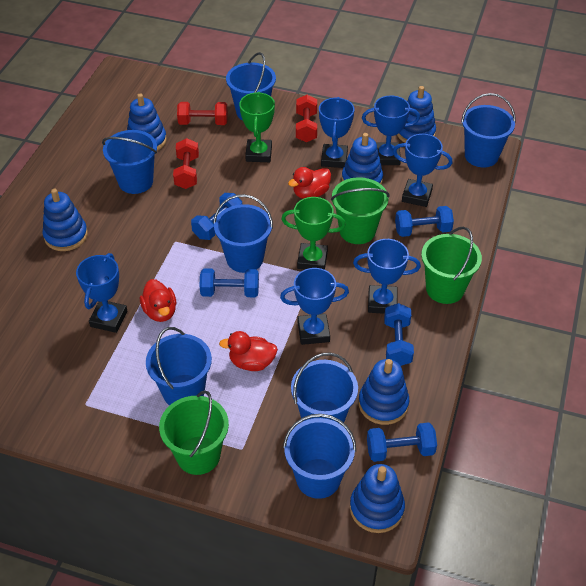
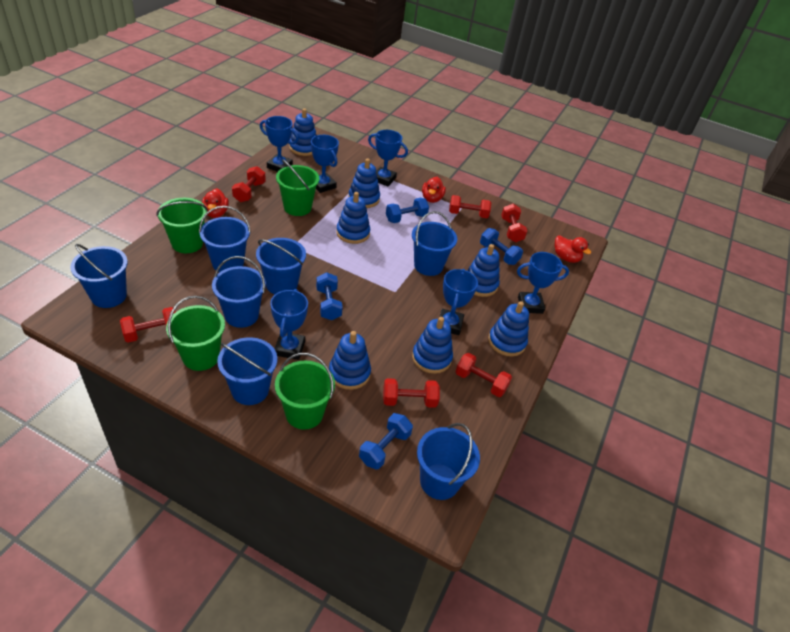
blue dumbbell: [191,193,242,240] [199,268,259,297] [367,422,437,462] [384,303,414,366] [395,206,454,237] = 5 -> [316,272,343,320] [359,413,413,469] [386,198,429,223] [480,228,523,265] = 4
blue stacking toy: [43,189,88,251] [127,93,167,151] [342,133,383,185] [350,464,405,533] [358,359,409,425] [397,86,436,143] = 6 -> [289,108,317,156] [329,331,371,390] [336,192,370,244] [348,158,380,208] [412,317,453,374] [467,244,500,297] [488,301,529,357] = 7
green bucket: [159,390,229,475] [331,177,389,244] [421,227,482,304] = 3 -> [156,198,208,253] [166,296,225,371] [275,353,335,430] [276,159,319,216] = 4
green trophy: [239,92,275,162] [281,197,346,270] = 2 -> none = 0
red dumbbell: [173,138,199,189] [177,102,228,125] [296,95,317,142] = 3 -> [120,307,176,343] [232,166,266,202] [383,378,440,408] [449,195,491,218] [456,353,512,397] [501,204,527,242] = 6

